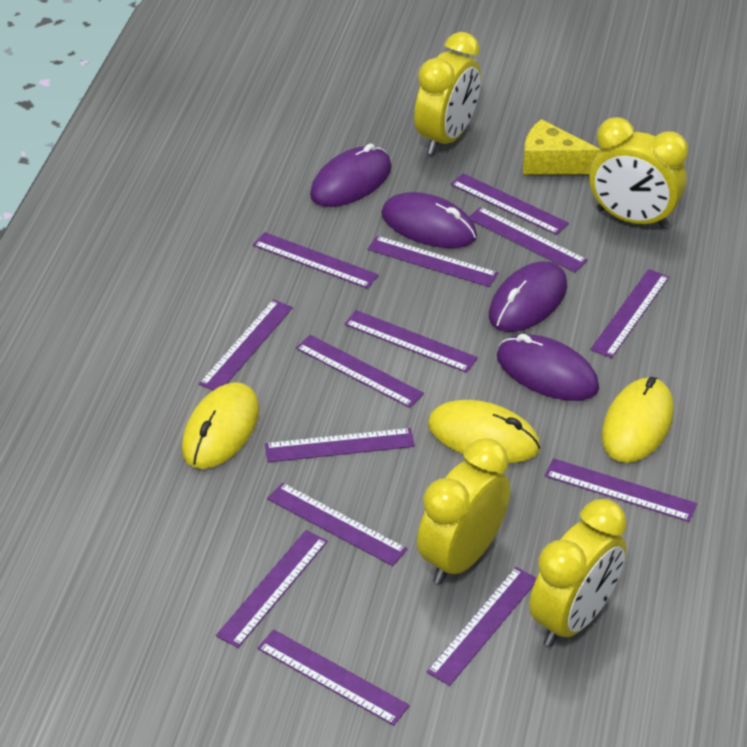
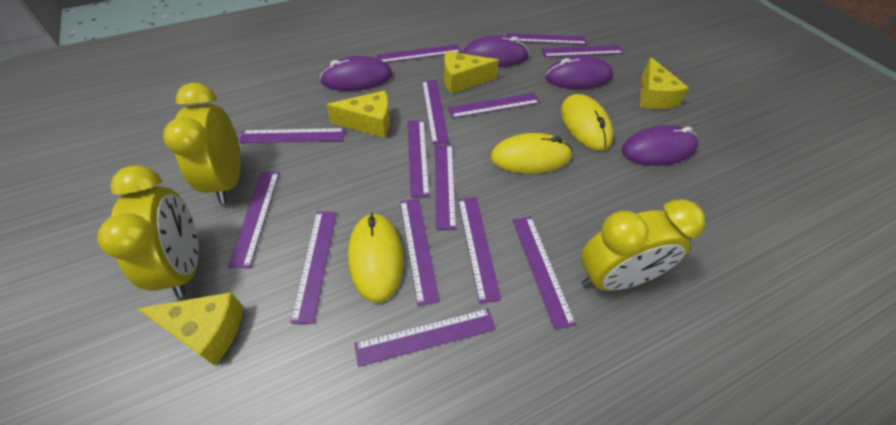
yellow cheese: [523,119,600,175] = 1 -> [137,292,243,366] [326,90,390,138] [444,51,499,94] [640,57,689,109] = 4
yellow clock: [414,32,481,155] [417,438,510,584] [529,499,627,647] [589,117,688,229] = 4 -> [98,165,199,298] [163,83,241,204] [581,199,705,291] = 3

